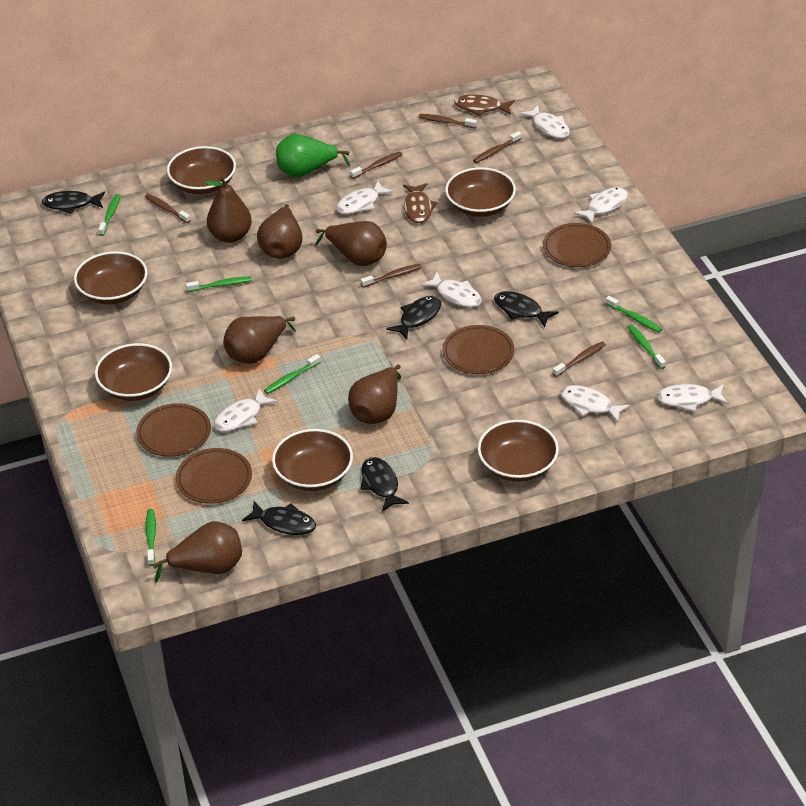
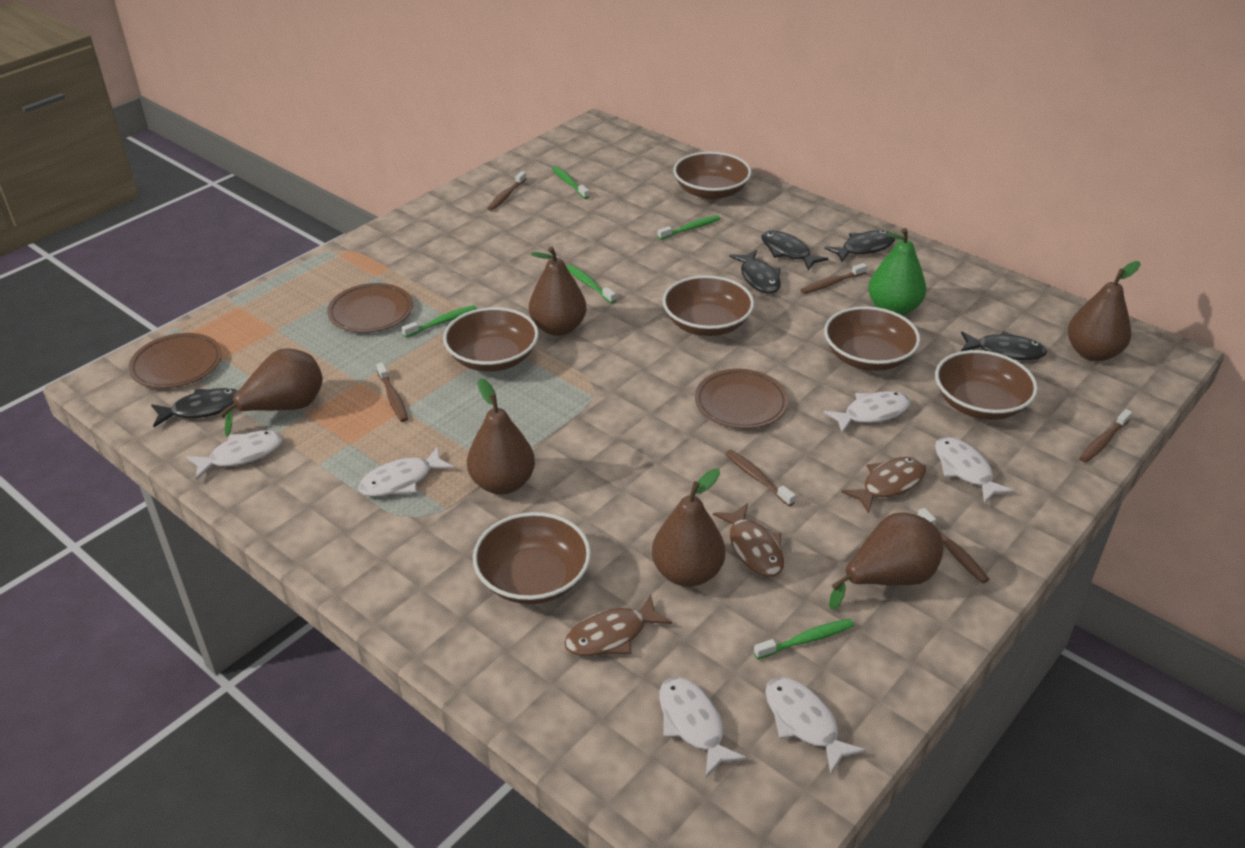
brown fish: [403,183,438,223] [454,94,515,116] = 2 -> [564,594,672,656] [713,503,784,577] [841,457,926,513] = 3
brown plate: [136,403,211,457] [176,448,252,504] [442,325,514,374] [543,223,611,267] = 4 -> [129,333,222,388] [327,283,413,333] [695,369,788,429] = 3
green toothbrush: [98,194,120,236] [146,509,156,566] [186,277,252,292] [264,354,321,394] [605,296,662,332] [628,324,666,369] = 6 -> [402,305,477,338] [552,166,589,199] [566,264,616,303] [657,215,720,240] [754,619,854,659] = 5
white fish: [214,388,278,432] [336,181,394,214] [421,272,482,307] [520,105,570,138] [560,385,630,423] [574,187,628,224] [657,384,728,412] = 7 -> [186,430,283,480] [358,446,455,497] [659,677,747,777] [765,677,866,775] [823,391,910,433] [935,437,1015,504] = 6

